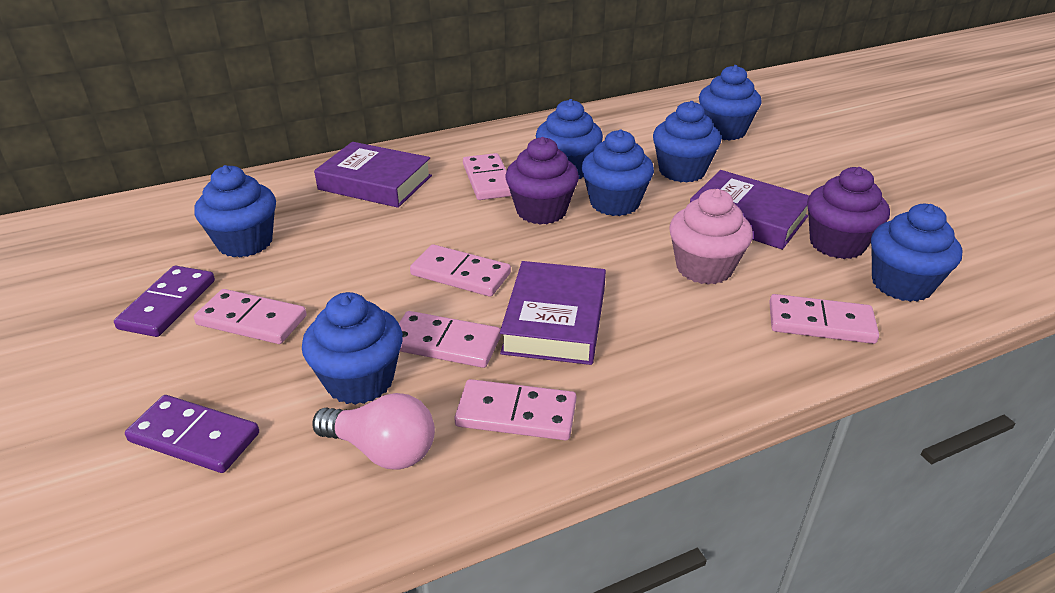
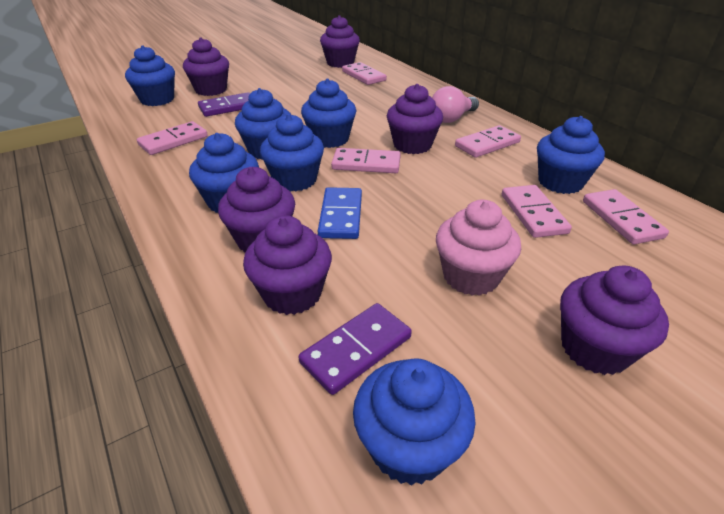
blue domino: none = 0 -> [318,187,362,239] = 1
purple book: [314,142,432,208] [500,261,606,365] [690,170,809,250] = 3 -> none = 0
purple cupcake: [506,137,579,225] [807,167,890,259] = 2 -> [183,37,229,96] [218,167,295,253] [243,215,332,315] [320,15,360,68] [387,84,443,154] [560,265,669,375] = 6

